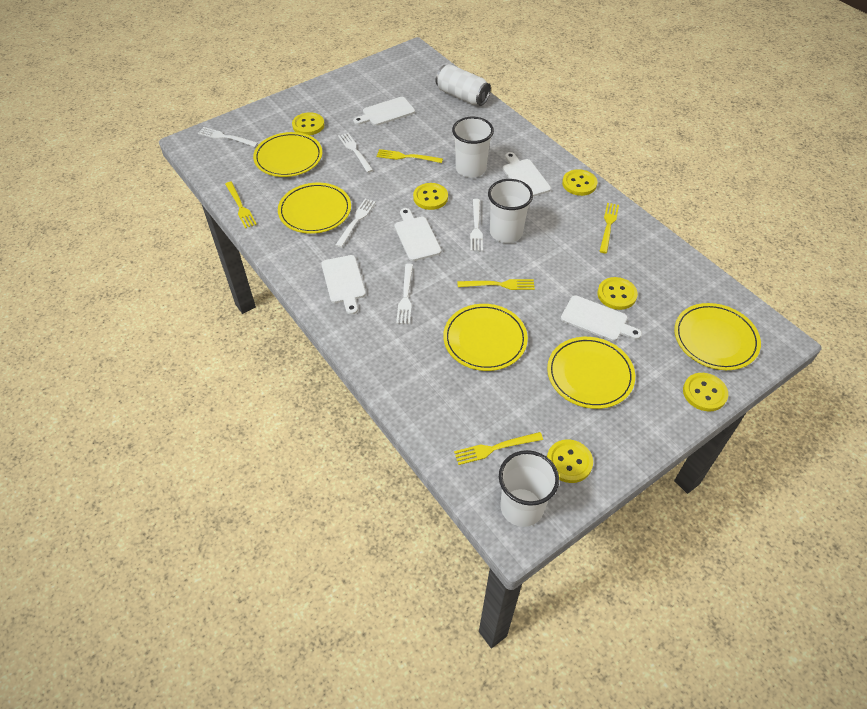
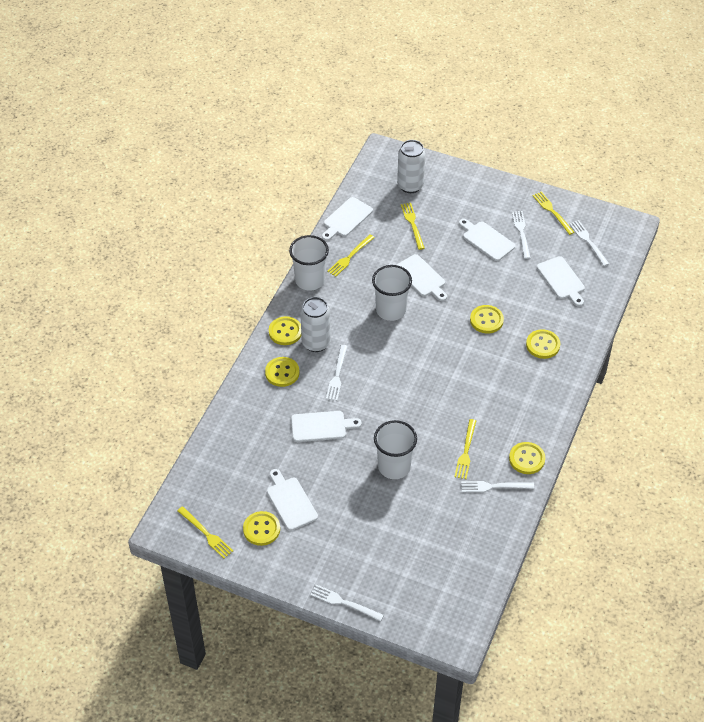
white can: [436,64,491,106] = 1 -> [300,297,331,352] [397,140,425,193] = 2
white cutting board: [321,255,366,315] [353,97,415,126] [394,208,441,261] [503,152,551,197] [561,295,642,341] = 5 -> [267,469,318,531] [291,411,362,442] [322,197,373,241] [396,254,447,301] [459,219,515,261] [537,256,585,306] = 6
yellow plate: [253,132,322,177] [278,183,351,234] [443,304,528,371] [547,337,635,409] [674,303,761,370] = 5 -> none = 0

